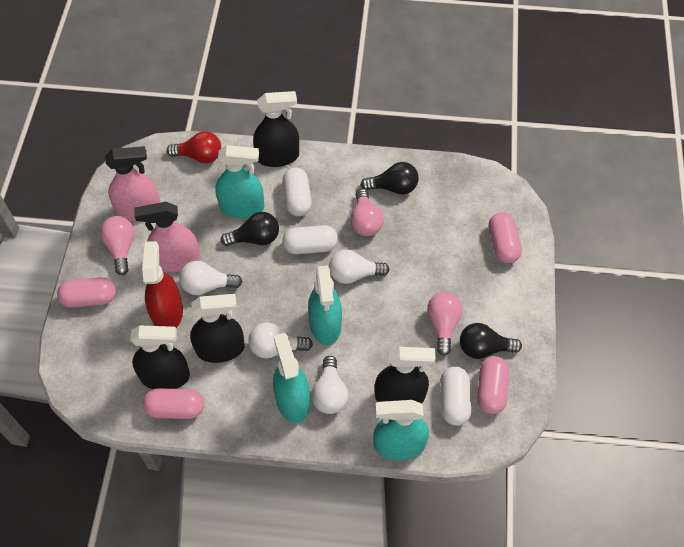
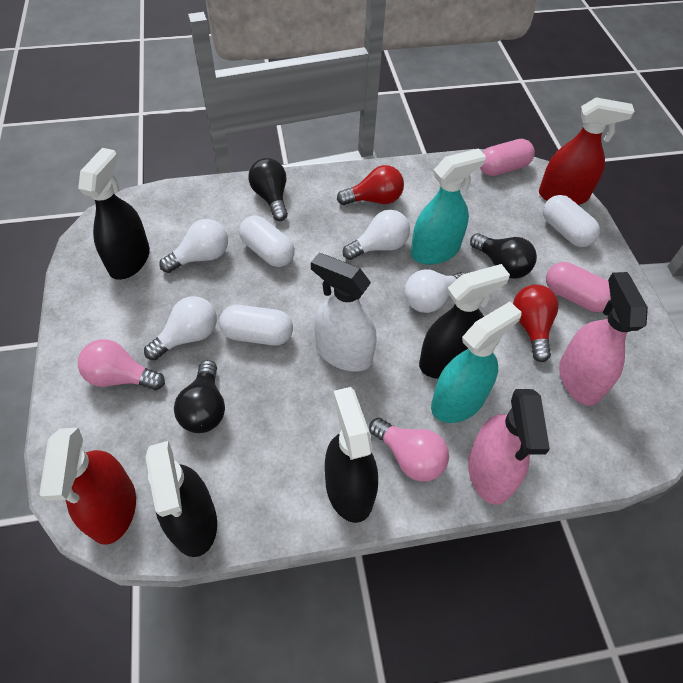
pink capsule: [57,277,116,308] [143,388,204,419] [477,356,509,414] [488,212,522,263] = 4 -> [480,139,535,176] [546,262,611,312] = 2
pink light bulb: [100,216,135,275] [350,189,384,236] [427,292,463,356] = 3 -> [78,339,165,390] [369,418,449,482] = 2
red light bulb: [167,131,221,163] = 1 -> [337,165,404,205] [513,285,559,362] = 2
red spray bottle: [142,241,183,328] = 1 -> [39,428,136,545] [539,97,635,205] = 2
turquoise spray bottle: [215,145,264,218] [273,333,310,423] [308,265,342,345] [373,400,429,461] = 4 -> [411,149,486,265] [431,302,522,423] = 2
white spray bottle: none = 0 -> [311,253,376,372] = 1

